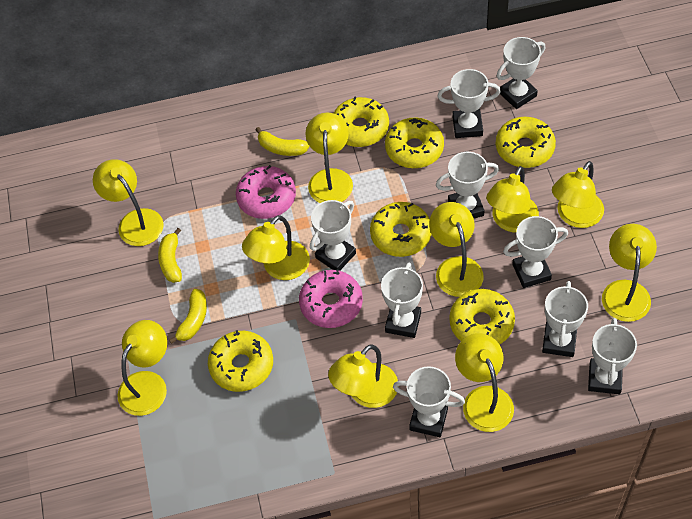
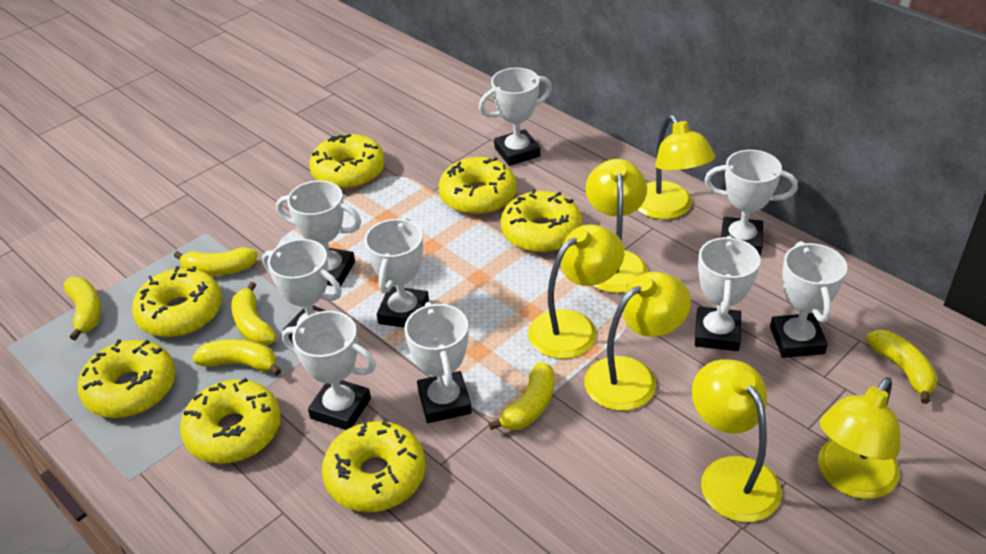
pink donut: [236,165,296,219] [299,270,363,328] = 2 -> none = 0
yellow banana: [158,228,182,283] [169,289,207,344] [255,127,310,156] = 3 -> [64,277,101,341] [174,248,258,276] [192,339,281,376] [231,282,277,345] [488,362,554,430] [866,330,938,404] = 6
yellow donut: [208,330,273,392] [334,96,389,147] [370,202,431,257] [385,117,444,168] [449,289,515,344] [496,117,556,168] = 6 -> [78,339,176,418] [132,266,222,337] [180,378,281,464] [309,134,385,189] [322,420,426,512] [439,157,517,215] [501,189,582,253] = 7
yellow lamp: [93,159,164,246] [118,320,167,416] [242,215,310,280] [306,112,353,203] [328,344,398,408] [429,202,484,297] [455,333,514,432] [487,166,539,232] [552,161,604,228] [602,224,657,322] = 10 -> [528,224,624,359] [584,271,691,411] [586,159,648,293] [637,115,715,220] [692,359,782,522] [818,377,900,499] = 6

